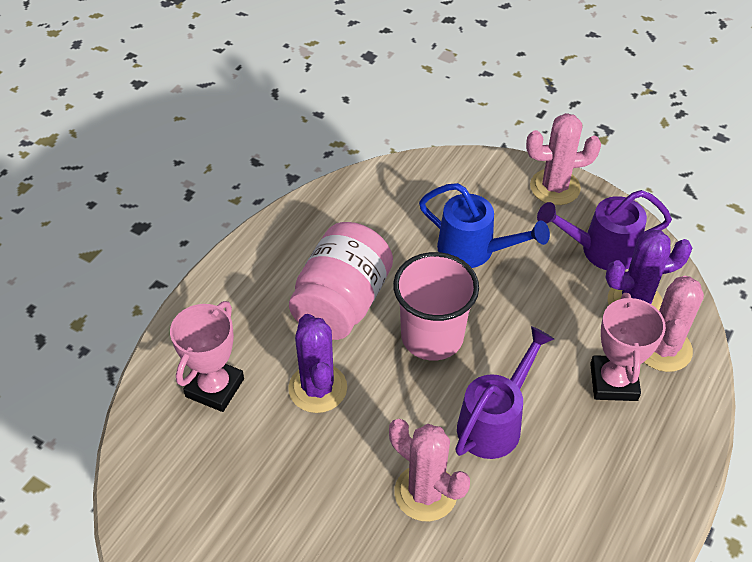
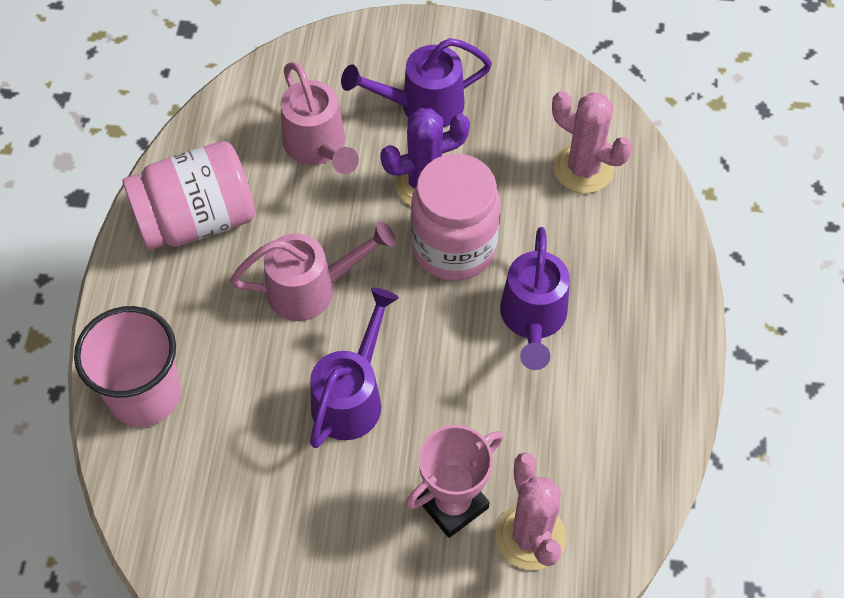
blue watering can: [419,183,550,268] = 1 -> none = 0
pink cactus: [389,419,470,521] [526,113,601,205] [644,276,704,372] = 3 -> [495,452,566,570] [552,91,632,193] = 2
pink jar: [289,222,393,340] = 1 -> [122,141,255,250] [411,154,501,281] = 2
pink trophy: [170,301,244,412] [590,293,666,401] = 2 -> [406,425,503,538] = 1
pink watering can: none = 0 -> [230,221,396,321] [281,62,359,174] = 2
purple cactus: [288,314,347,413] [606,229,692,311] = 2 -> [380,108,470,206] = 1
purple watering can: [455,326,554,459] [537,190,672,270] = 2 -> [310,288,399,448] [341,38,492,127] [500,227,570,370] = 3

